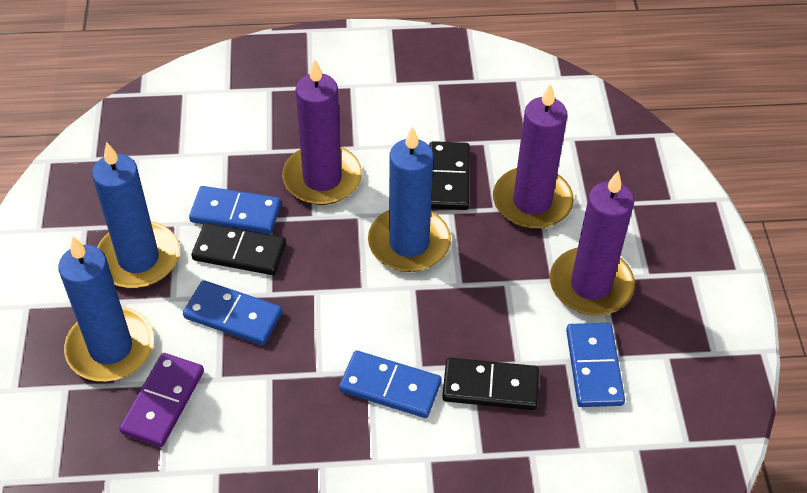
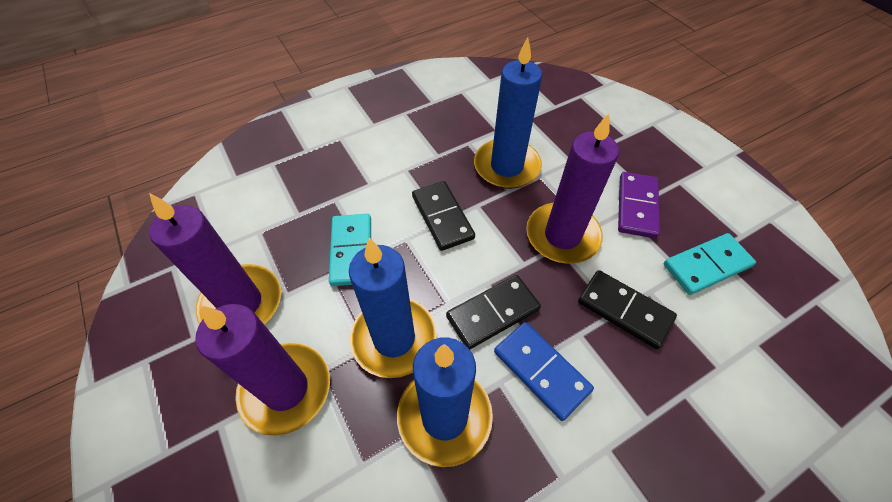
blue domino: [183,280,283,345] [189,186,281,234] [339,350,442,418] [566,323,625,407] = 4 -> [494,322,594,421] = 1
turquoise domino: none = 0 -> [329,214,371,286] [664,233,756,295] = 2

